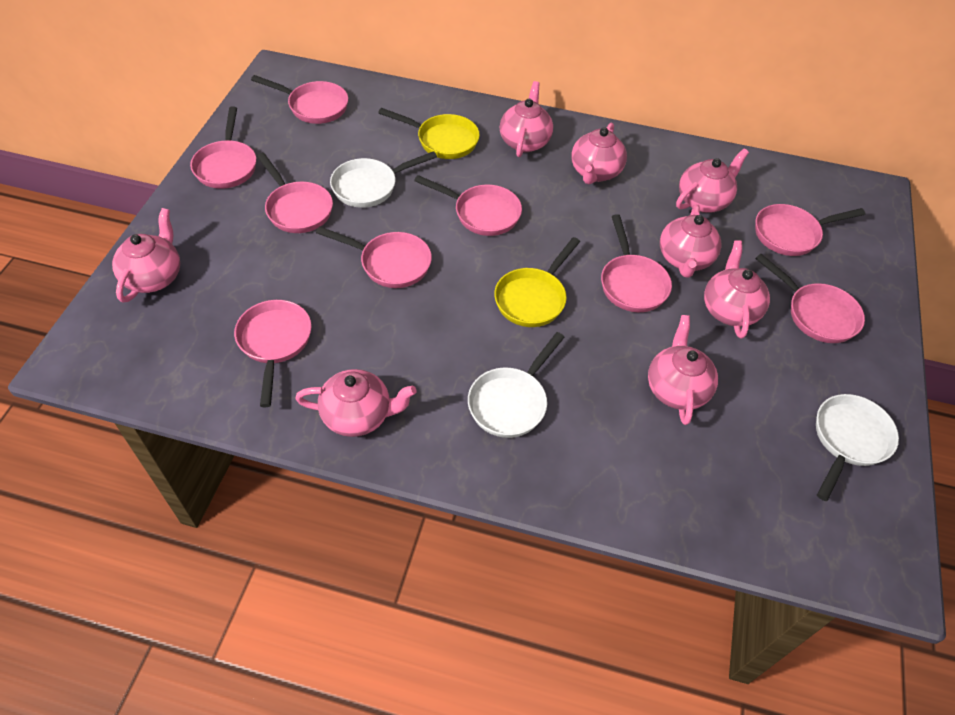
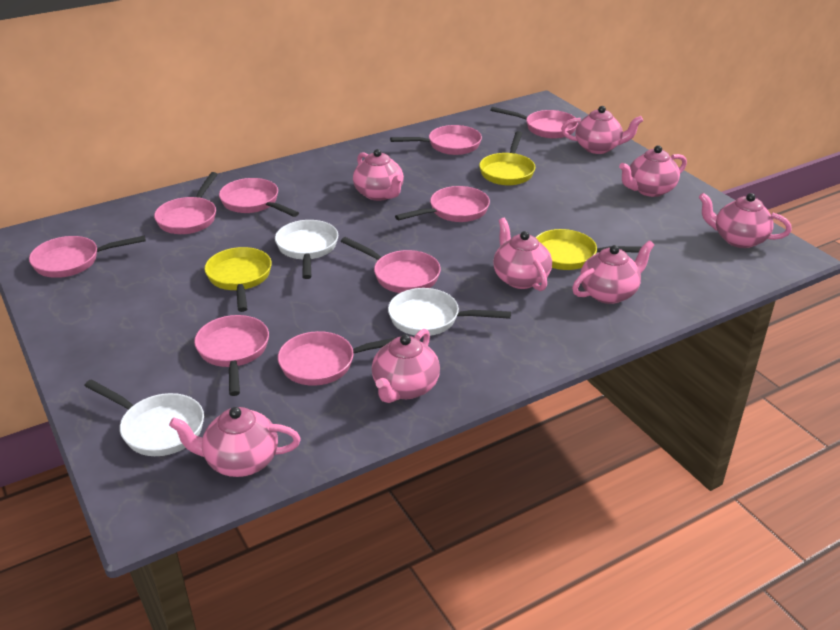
yellow pan: [378,108,480,159] [494,237,580,327] = 2 -> [204,247,272,312] [479,131,535,185] [535,229,641,270] = 3

